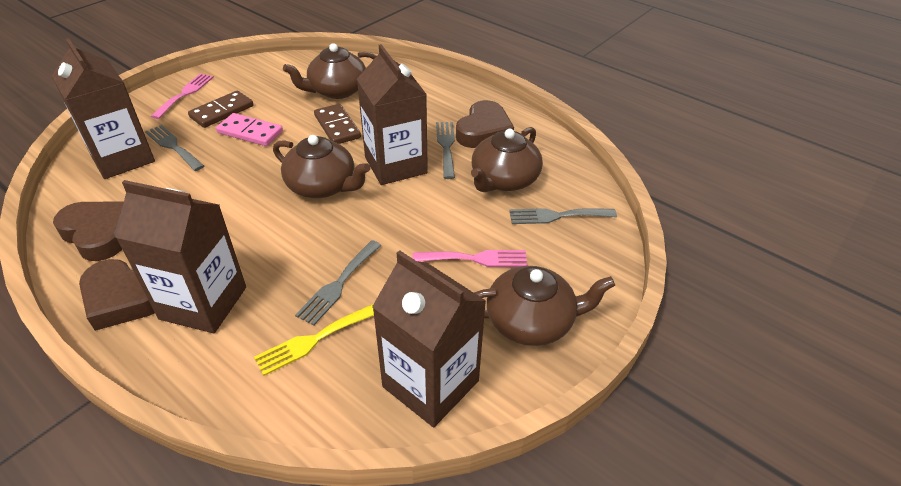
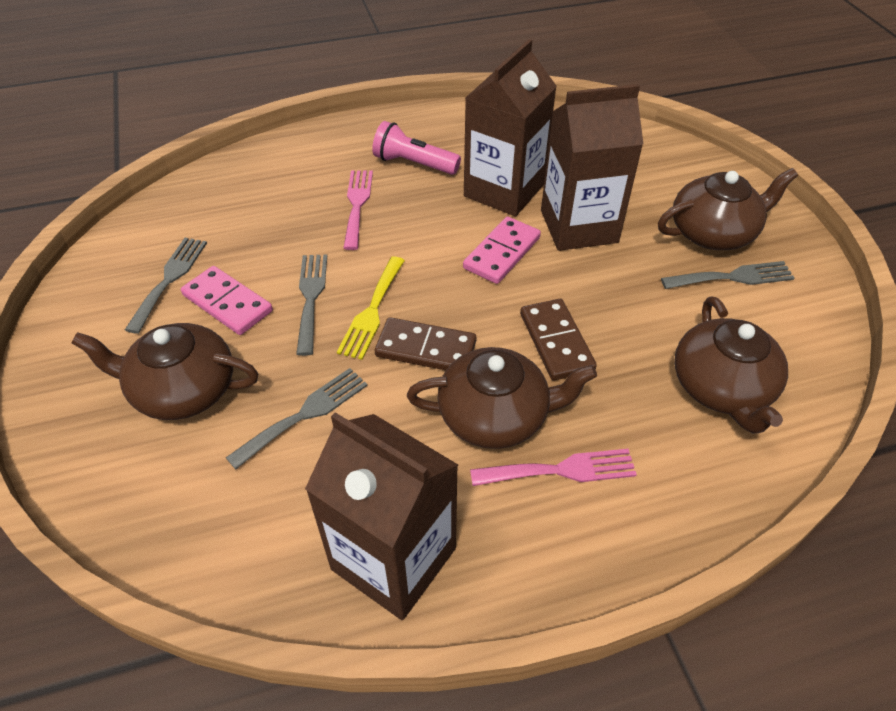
brown carton: [52,38,155,179] [115,180,246,333] [357,44,428,185] [372,250,486,427] = 4 -> [305,412,458,620] [464,39,557,216] [541,84,643,251] = 3
brown heart: [53,201,124,261] [79,259,155,331] [456,100,514,148] = 3 -> none = 0
pink domino: [216,113,283,146] = 1 -> [181,266,273,335] [463,216,541,284] = 2
pink flashlight: none = 0 -> [372,121,461,175] = 1

